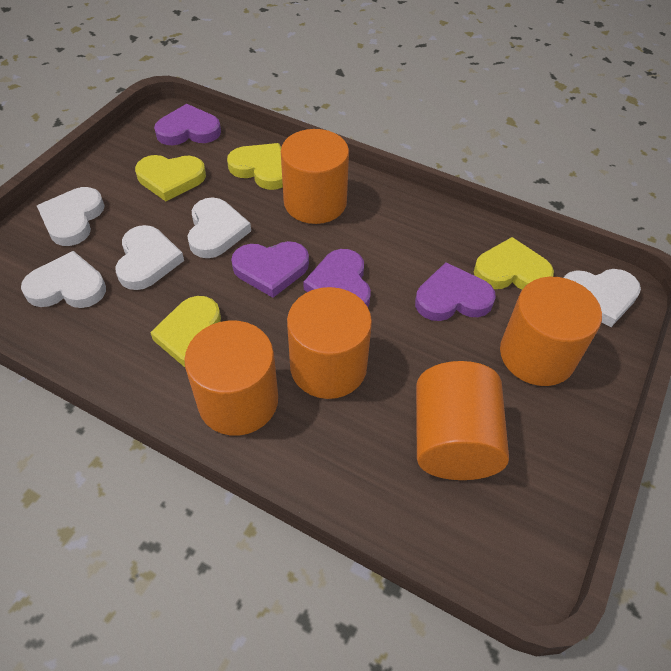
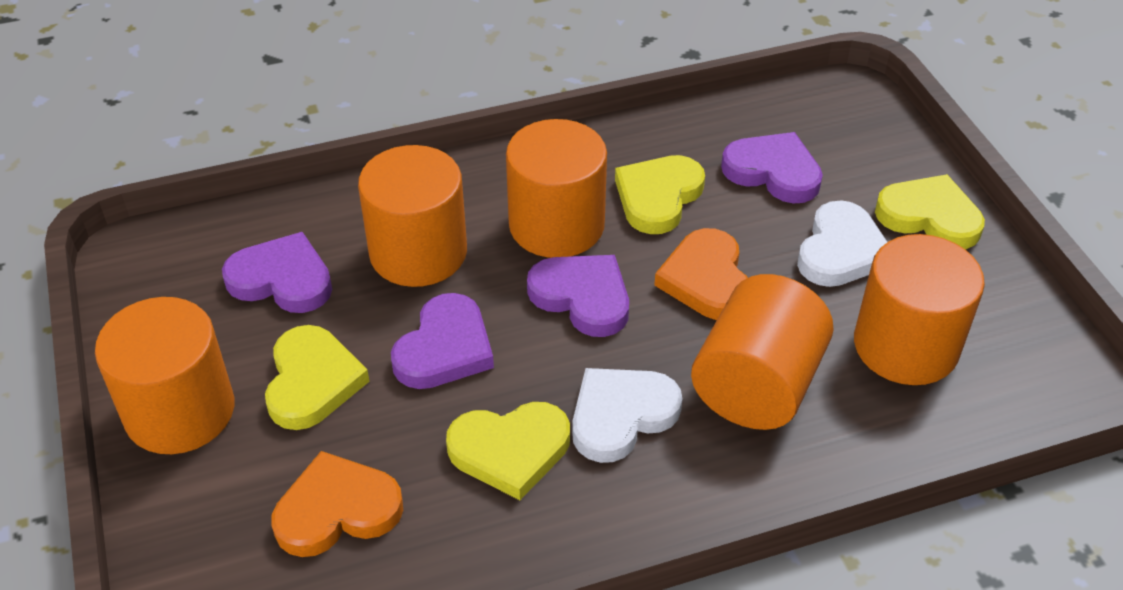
orange heart: none = 0 -> [271,451,403,557] [654,228,748,320] = 2
white heart: [21,251,106,308] [37,187,105,246] [115,225,184,290] [188,198,251,258] [564,269,641,327] = 5 -> [572,368,682,463] [797,200,887,287] = 2

